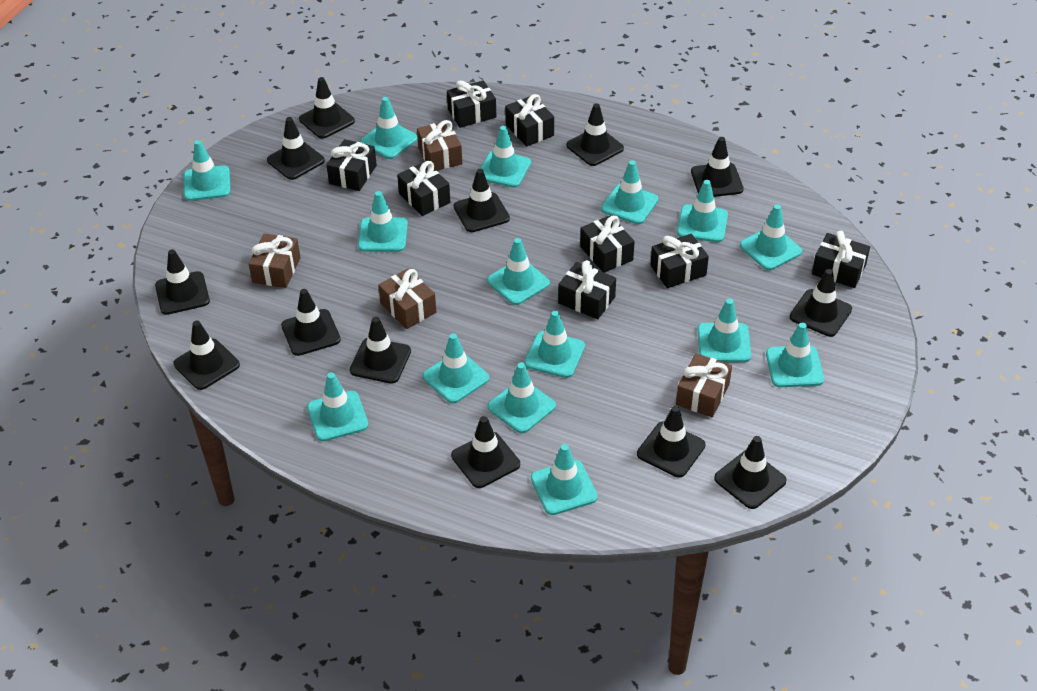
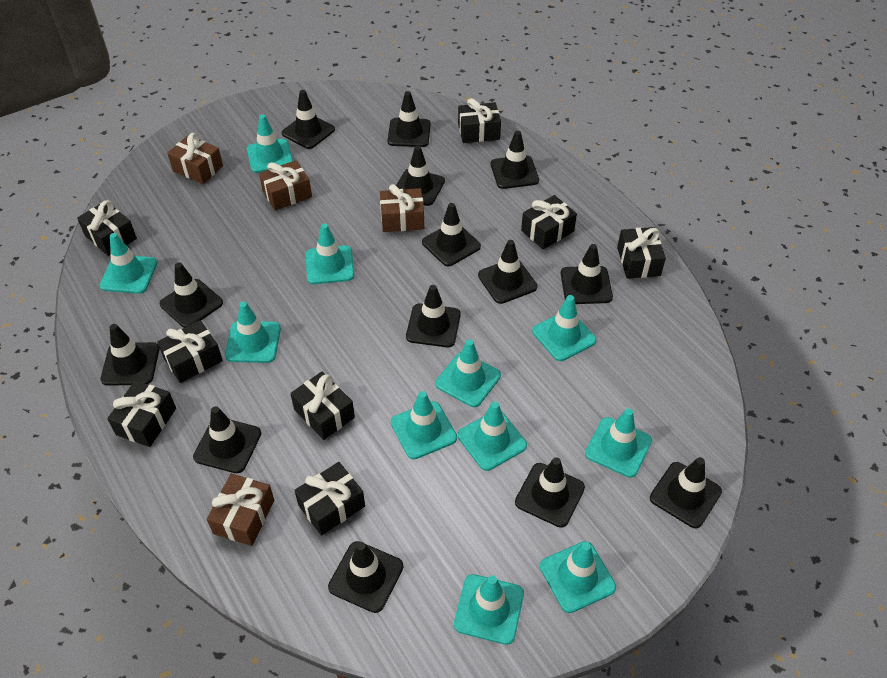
black traffic cone: [155,249,210,315] [174,321,240,390] [267,117,325,180] [281,289,341,356] [299,77,355,139] [350,317,411,384] [451,416,520,488] [454,169,510,232] [566,103,624,166] [637,406,705,478] [691,137,744,197] [714,436,787,509] [790,269,852,337] = 13 -> [100,324,159,386] [160,262,223,328] [193,406,261,473] [282,90,335,149] [328,541,403,613] [388,91,431,147] [396,146,445,206] [406,285,461,347] [422,203,481,266] [478,240,537,304] [491,131,539,189] [515,457,585,528] [561,244,613,304] [650,457,722,528] = 14
turquoise traffic cone: [184,140,230,201] [307,372,369,441] [358,191,408,252] [361,97,418,159] [423,333,489,403] [480,126,531,188] [487,238,550,305] [488,363,556,433] [524,311,585,378] [531,444,598,515] [601,160,658,224] [677,180,728,242] [698,299,751,362] [740,205,802,270] [766,323,824,387] = 15 -> [100,233,157,294] [225,301,281,363] [247,114,293,173] [306,224,354,284] [391,391,457,459] [435,340,501,407] [454,574,524,645] [458,401,527,471] [532,295,596,361] [540,541,616,613] [585,408,652,478] = 11

